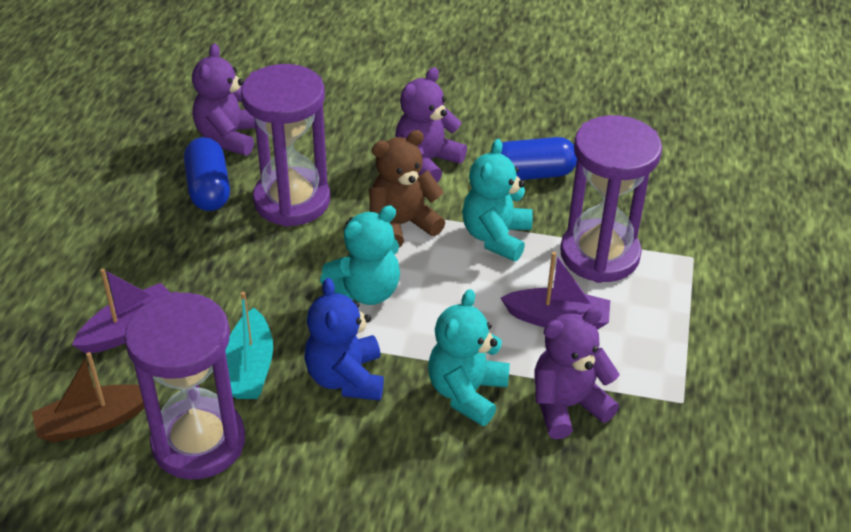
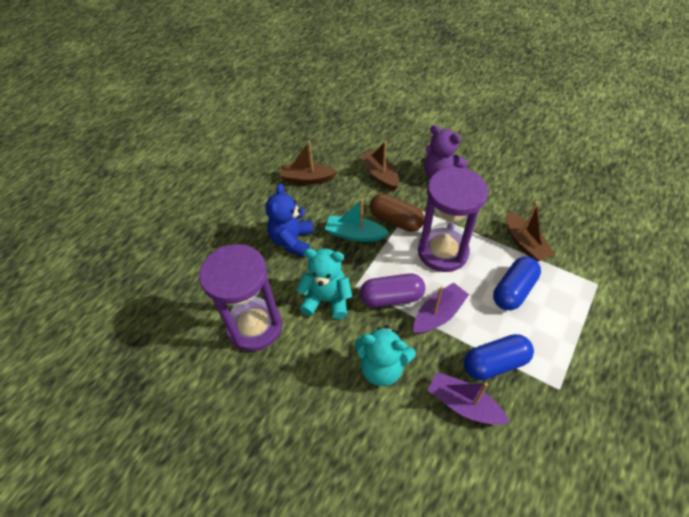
brown boat: [32,352,144,443] = 1 -> [279,141,338,184] [360,141,399,191] [506,201,555,262] = 3
brown capsule: none = 0 -> [370,194,425,232] = 1
brown teddy bear: [369,130,445,247] = 1 -> none = 0
purple capsule: none = 0 -> [360,273,426,307] = 1
purple hourglass: [124,292,245,480] [241,64,330,227] [560,115,662,283] = 3 -> [199,244,282,352] [418,167,488,272] = 2
purple teddy bear: [192,43,255,156] [395,67,467,182] [534,307,619,439] = 3 -> [424,125,468,179] = 1
turquoise teddy bear: [320,205,400,305] [428,289,510,426] [462,139,533,261] = 3 -> [296,248,352,319] [355,325,416,386] = 2

